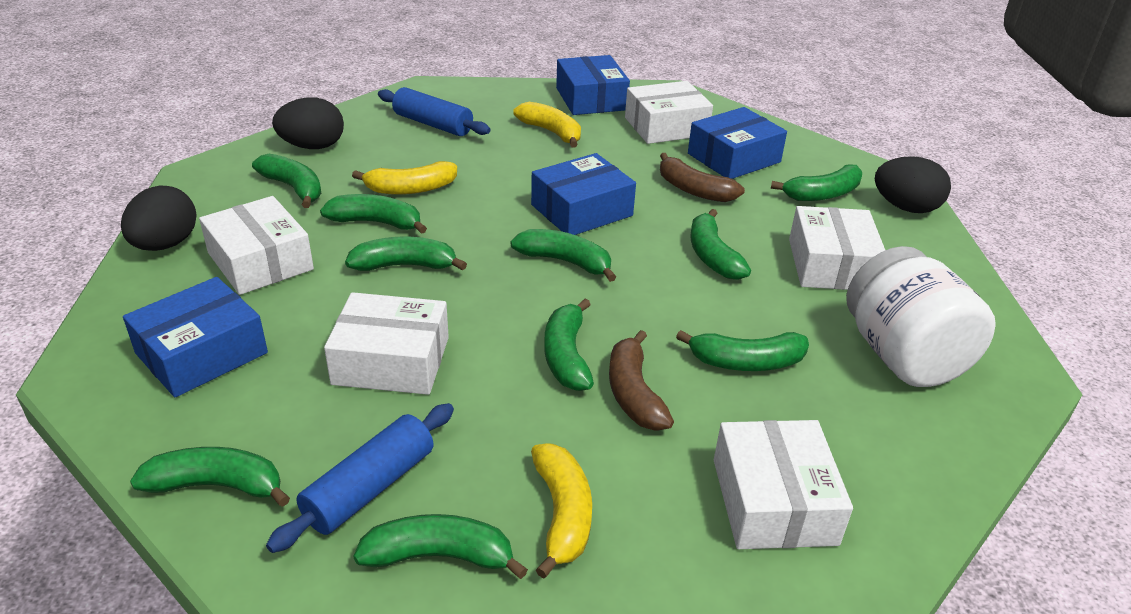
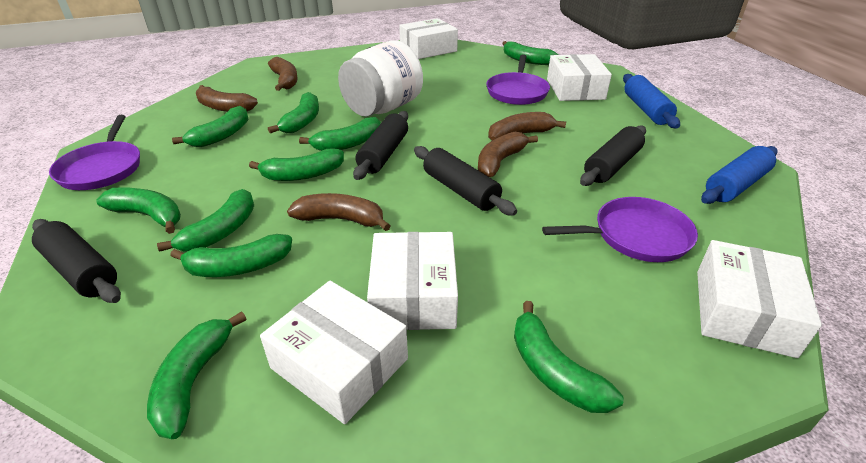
black egg: [121,185,197,251] [272,97,344,149] [875,156,951,213] = 3 -> none = 0
black rolling pin: none = 0 -> [32,219,121,303] [353,111,408,180] [414,146,517,216] [580,125,646,186] = 4
blue box: [123,277,268,397] [531,153,636,235] [556,55,630,115] [688,107,787,179] = 4 -> none = 0
brown banana: [609,330,674,430] [660,153,745,202] = 2 -> [196,85,258,112] [268,57,298,91] [287,193,390,231] [478,132,538,177] [488,112,566,140] = 5
purple pan: none = 0 -> [49,115,140,190] [486,54,550,105] [542,197,698,262] = 3
yellow banana: [352,161,457,195] [513,102,581,148] [531,443,592,579] = 3 -> none = 0

